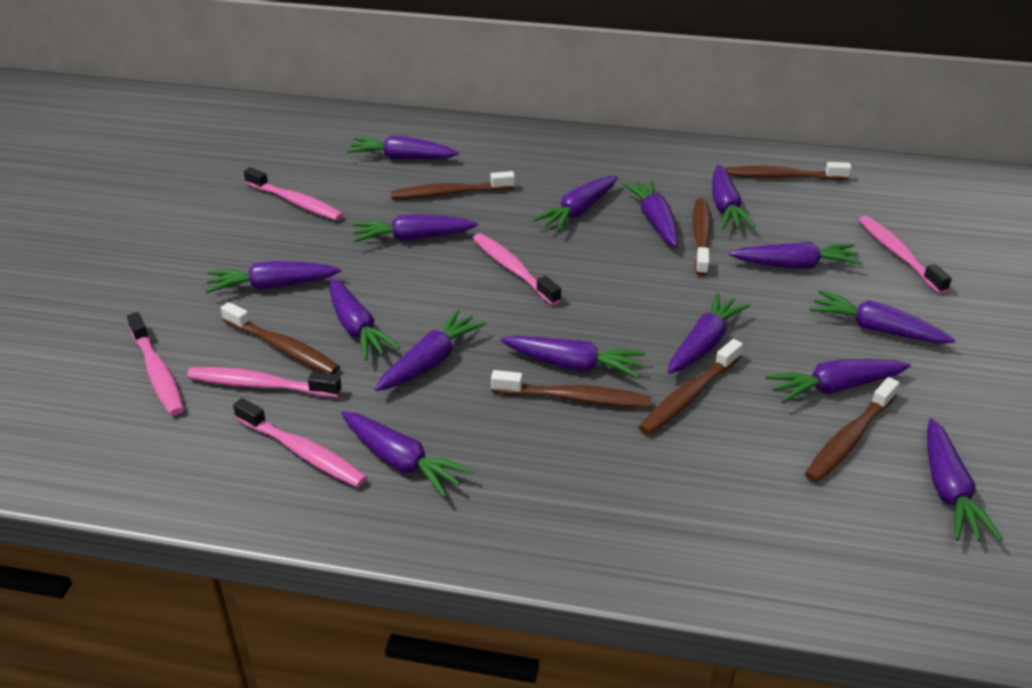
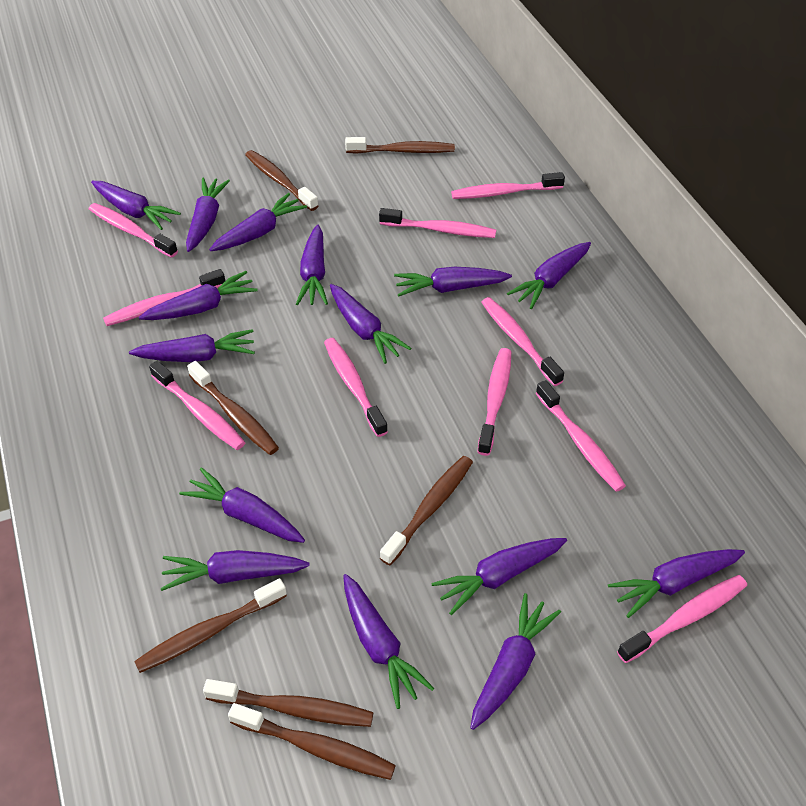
pink toothbrush: [127,312,184,415] [187,367,341,397] [233,398,367,487] [244,167,343,221] [473,233,561,305] [859,216,952,294] = 6 -> [89,203,178,258] [103,269,225,326] [149,361,246,450] [324,338,388,437] [379,208,496,238] [451,172,565,199] [477,348,511,456] [481,297,564,386] [536,380,626,492] [617,575,747,663] = 10

